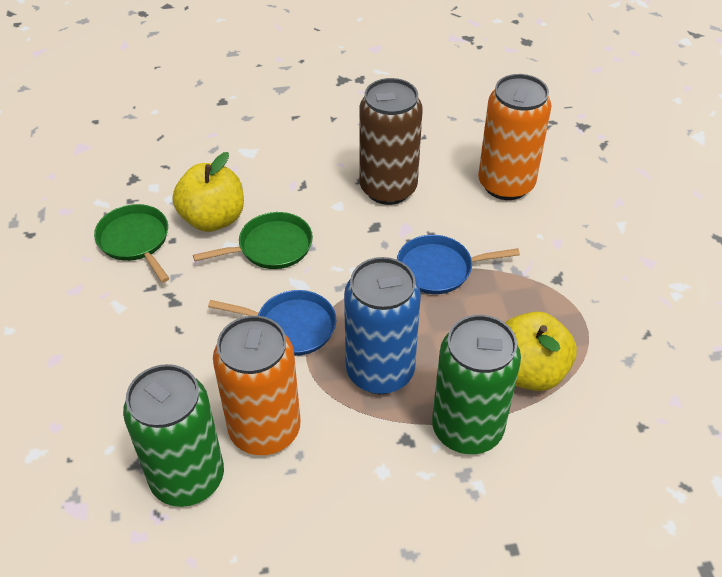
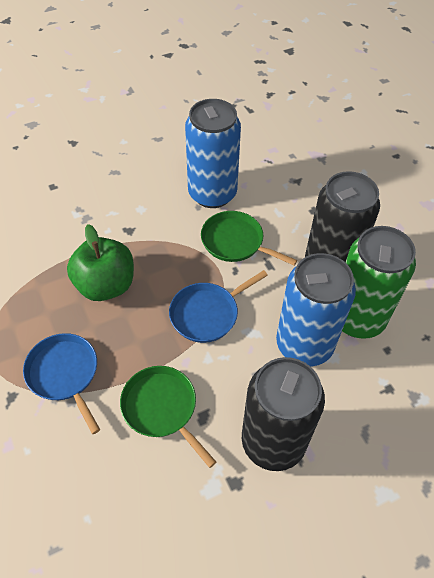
black can: none = 0 -> [242,357,325,471] [305,171,380,262] = 2
blue can: [344,257,421,394] = 1 -> [185,99,241,208] [276,253,356,367] = 2
brown can: [359,78,423,205] = 1 -> none = 0
green apple: none = 0 -> [67,224,134,301] = 1
green can: [123,364,224,507] [432,315,521,454] = 2 -> [342,226,416,339] = 1
orange can: [213,316,301,455] [478,74,552,200] = 2 -> none = 0
yellow apple: [173,152,244,232] [505,311,577,391] = 2 -> none = 0

